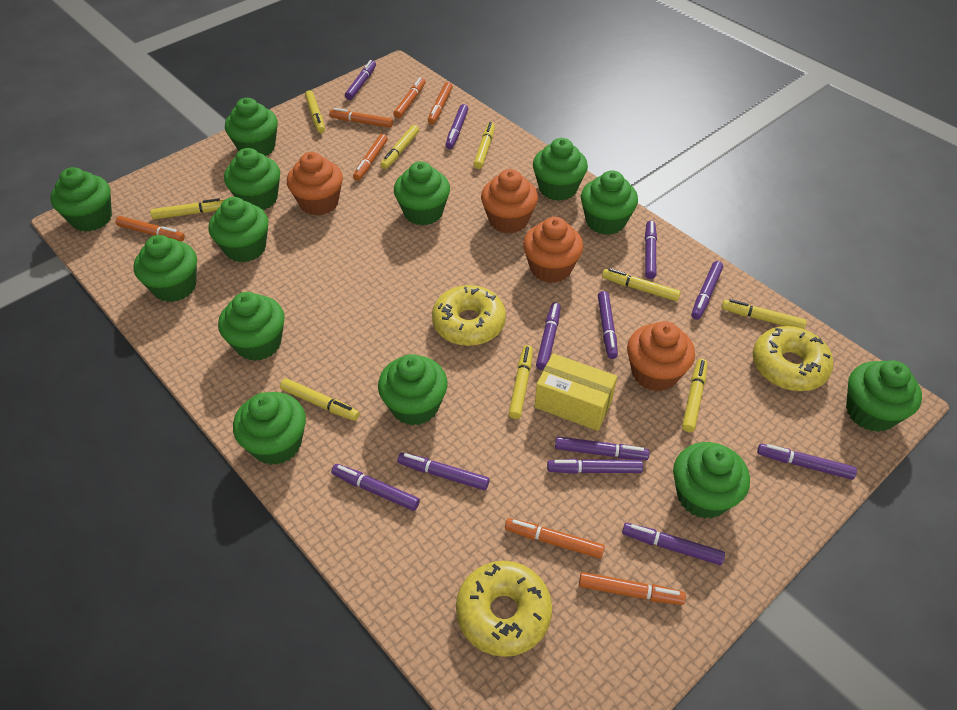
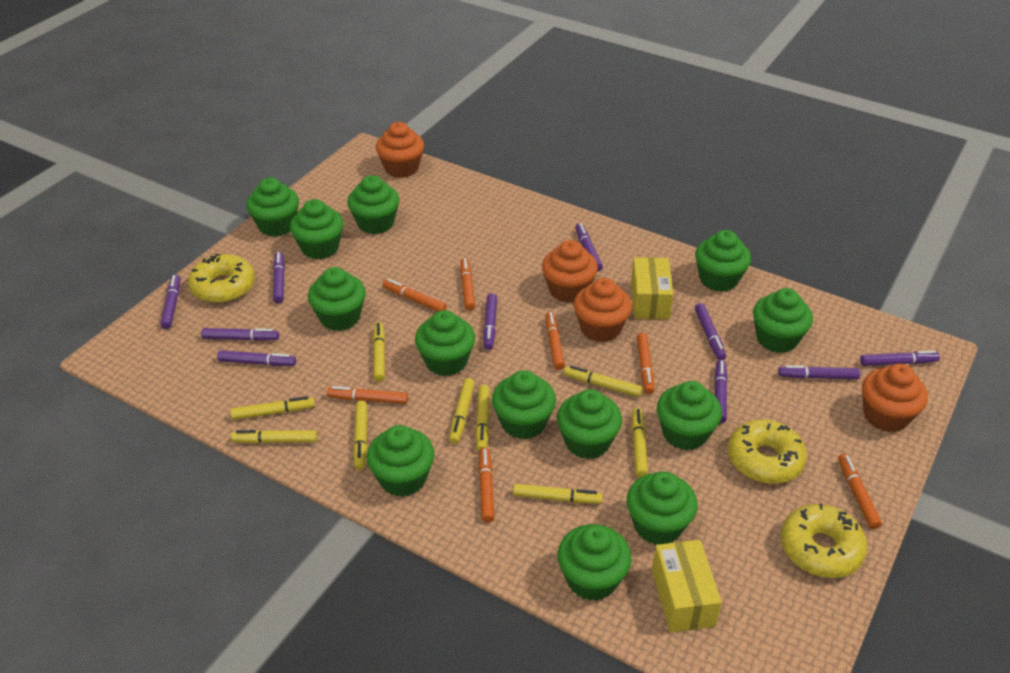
purple marker: [331,464,420,511] [345,60,376,100] [397,453,489,490] [446,104,468,149] [536,302,561,370] [547,459,643,474] [555,436,650,460] [598,291,618,359] [622,523,725,565] [645,220,657,279] [691,261,723,320] [757,444,857,480] = 12 -> [160,275,180,329] [201,328,279,341] [217,350,296,366] [273,252,285,304] [483,293,497,350] [575,223,603,272] [695,303,726,360] [714,360,727,423] [778,365,860,379] [860,351,940,366] = 10
yellow box: [535,353,617,431] = 1 -> [631,257,674,319] [652,540,722,632] = 2

